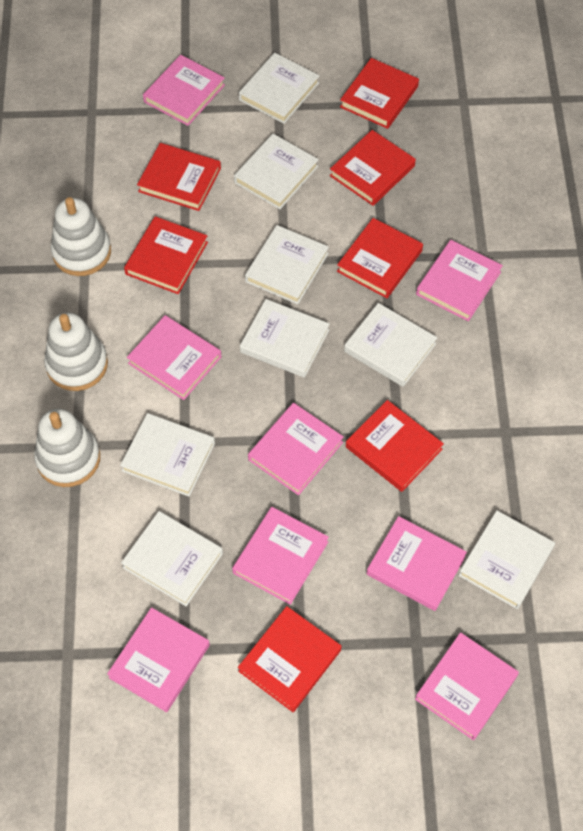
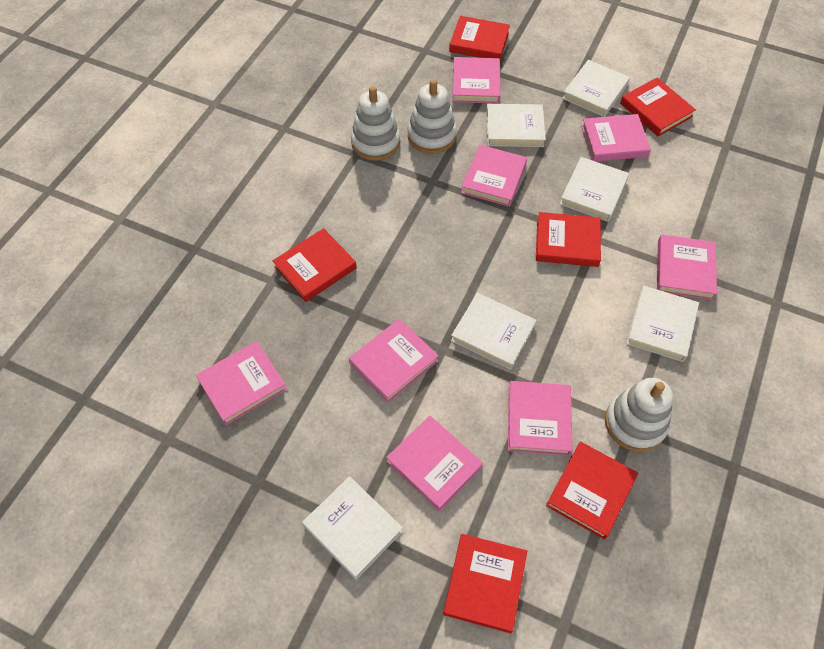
red book: [124,216,208,294] [137,143,221,211] [238,606,342,712] [330,130,416,206] [337,218,423,298] [340,58,419,129] [346,400,444,492] = 7 -> [273,228,357,302] [443,534,527,634] [449,16,510,60] [536,212,601,267] [546,441,638,540] [620,78,696,137] = 6
white book: [120,413,215,497] [121,511,223,606] [234,134,319,209] [239,53,320,124] [240,299,330,378] [245,225,329,305] [344,303,437,387] [458,510,555,609] = 8 -> [302,476,403,580] [451,293,537,370] [486,104,546,147] [560,157,629,222] [562,60,630,117] [626,286,699,362] = 6

